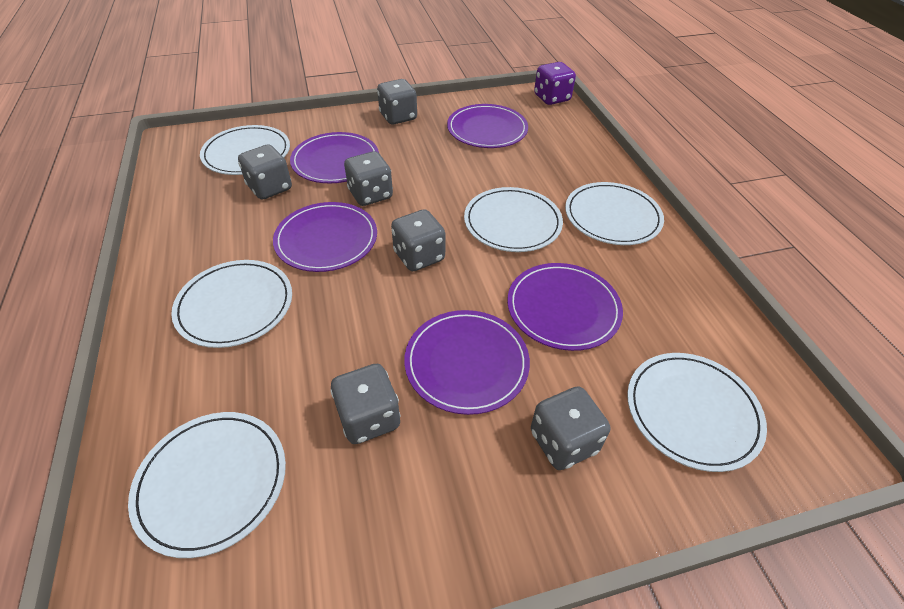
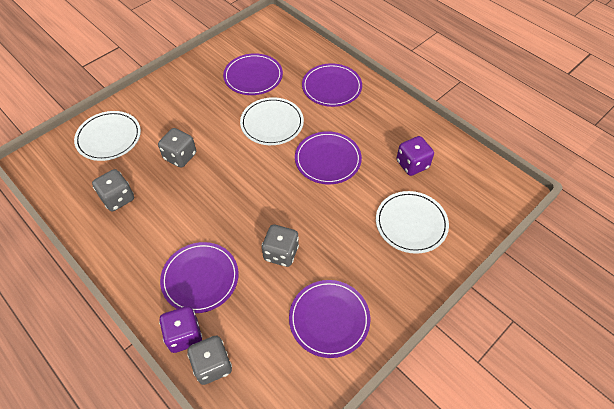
grey dice: [238,145,292,199] [330,364,401,444] [344,151,393,206] [377,79,417,125] [391,209,446,271] [531,386,610,470] = 6 -> [92,169,134,211] [158,128,196,168] [187,335,232,385] [262,225,299,267] = 4
purple dice: [534,62,576,105] = 1 -> [159,306,202,353] [396,136,434,176] = 2
white plate: [128,412,286,558] [171,260,292,348] [200,125,290,175] [464,187,563,252] [565,182,664,245] [627,353,767,472] = 6 -> [74,111,141,161] [240,97,304,145] [376,191,449,254] = 3

